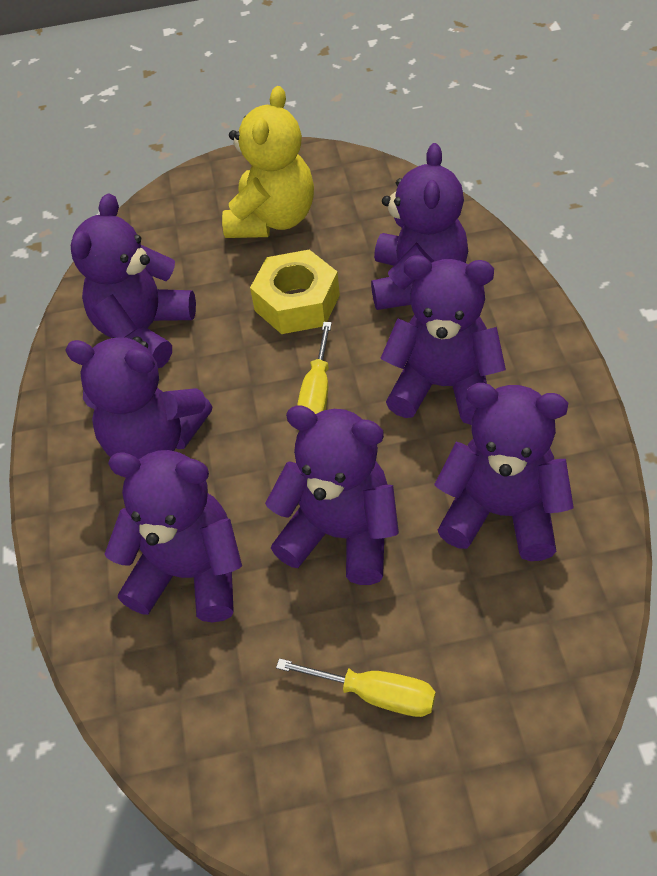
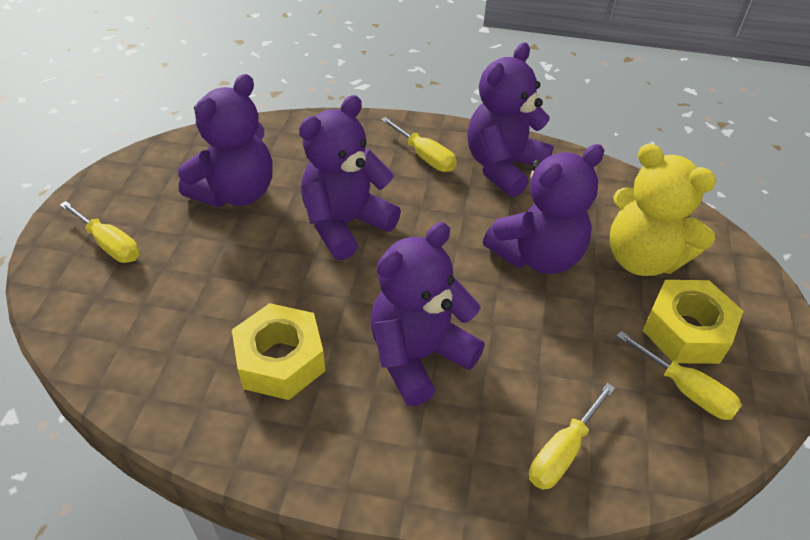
purple teddy bear: [65,336,212,459] [71,193,196,368] [105,450,242,622] [265,405,399,585] [371,143,468,310] [380,255,506,425] [434,383,574,561] = 7 -> [178,74,273,207] [299,95,401,261] [370,222,485,406] [467,42,554,197] [483,144,604,274] = 5
yellow nut: [250,250,340,334] = 1 -> [232,303,325,400] [642,280,743,364] = 2
yellow screwdriver: [276,658,436,717] [298,322,332,414] = 2 -> [60,201,139,263] [381,117,456,172] [529,383,615,490] [617,331,742,420] = 4

